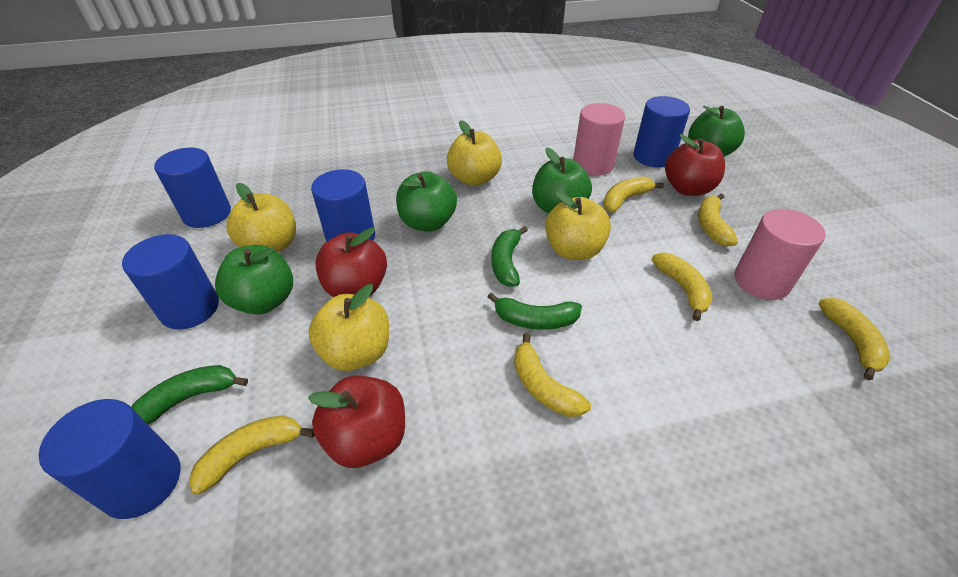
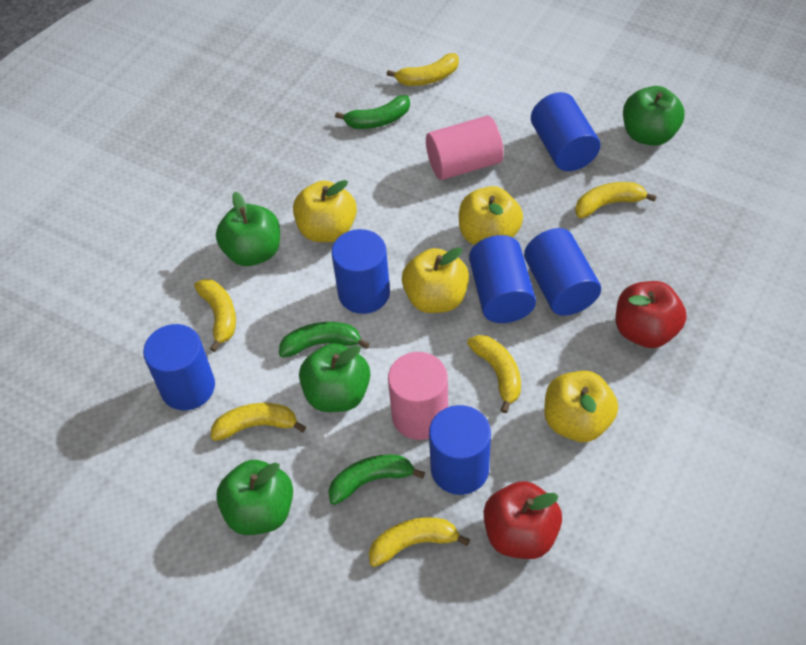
blue cylinder: [38,399,181,519] [122,234,219,330] [154,147,231,228] [311,169,375,242] [633,96,690,167] = 5 -> [143,324,215,410] [332,229,390,314] [429,405,491,495] [469,235,536,323] [524,228,601,316] [531,92,600,171] = 6
red apple: [308,376,405,468] [315,228,387,297] [665,134,725,196] = 3 -> [483,481,562,559] [616,281,687,348] = 2

